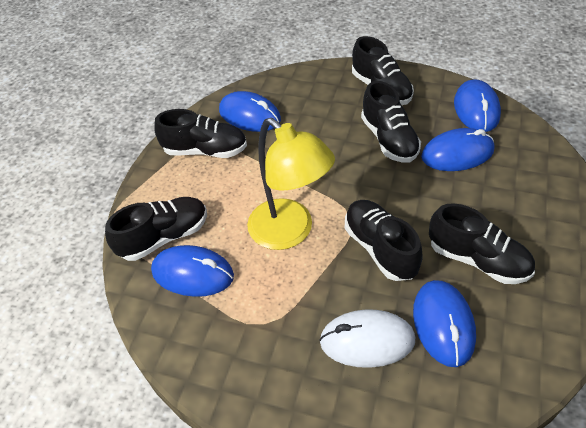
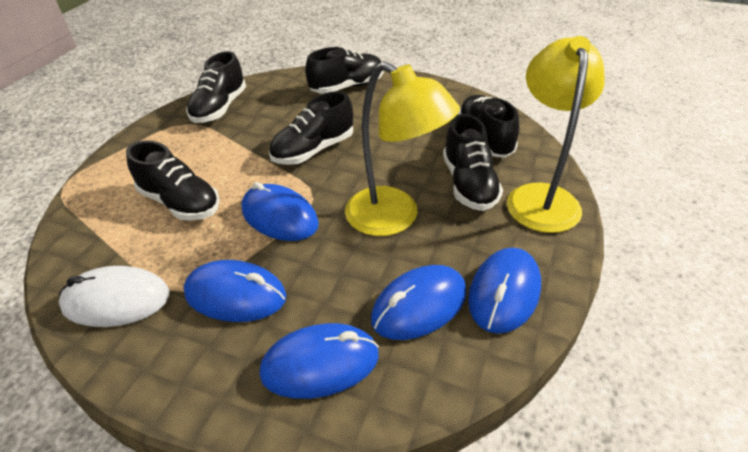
yellow lamp: [247,118,335,250] = 1 -> [345,61,460,236] [507,36,605,233] = 2

